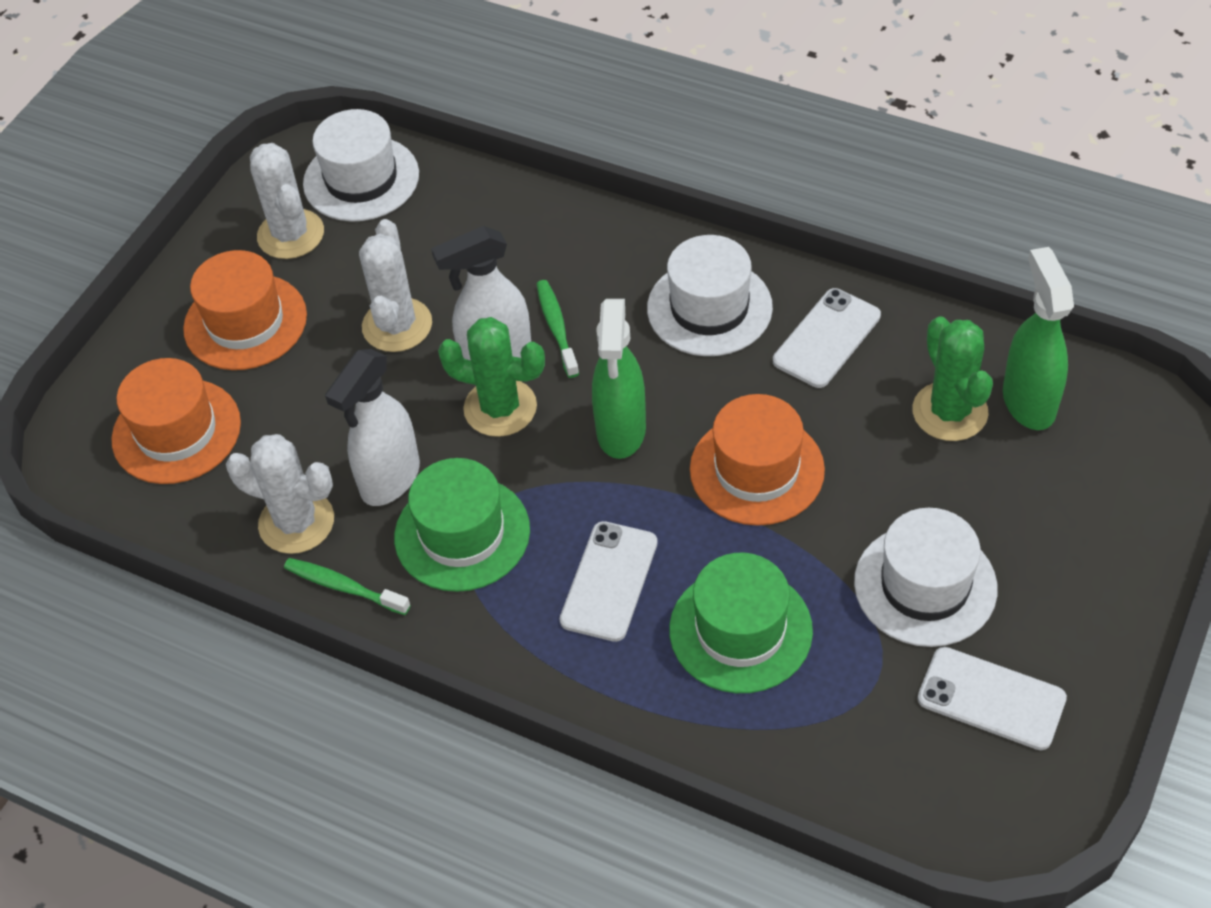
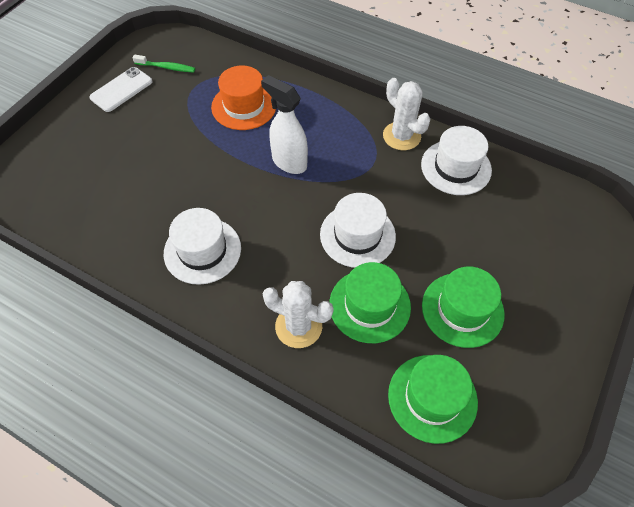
green cactus: [438,317,545,437] [912,316,993,441] = 2 -> none = 0
green hat: [394,458,530,592] [669,553,813,693] = 2 -> [329,262,411,343] [388,355,478,444] [422,266,505,348] = 3
green spray bottle: [592,299,646,459] [1003,247,1074,430] = 2 -> none = 0
green toothbrush: [284,558,411,615] [537,280,579,378] = 2 -> [133,55,195,73] = 1
orange hat: [112,358,241,484] [183,250,307,370] [690,394,825,526] = 3 -> [211,66,276,130] = 1
white cactus: [226,434,334,554] [250,143,324,259] [359,219,432,352] = 3 -> [263,281,334,348] [383,78,431,150] = 2
white phone: [560,521,658,642] [773,288,881,388] [918,647,1067,750] = 3 -> [89,67,153,112] = 1
white spray bottle: [325,349,420,506] [431,226,531,360] = 2 -> [261,75,308,174] = 1

